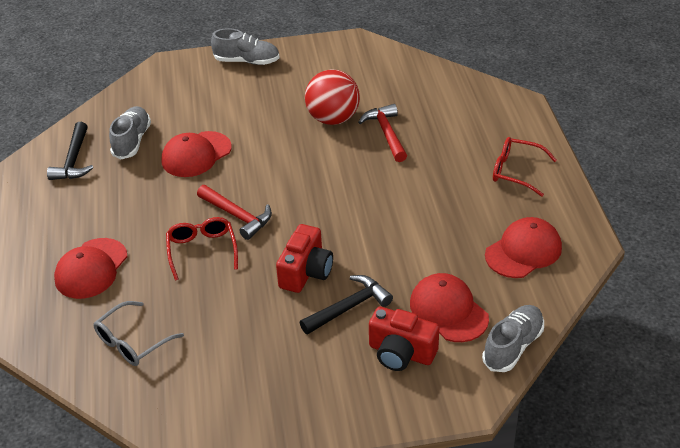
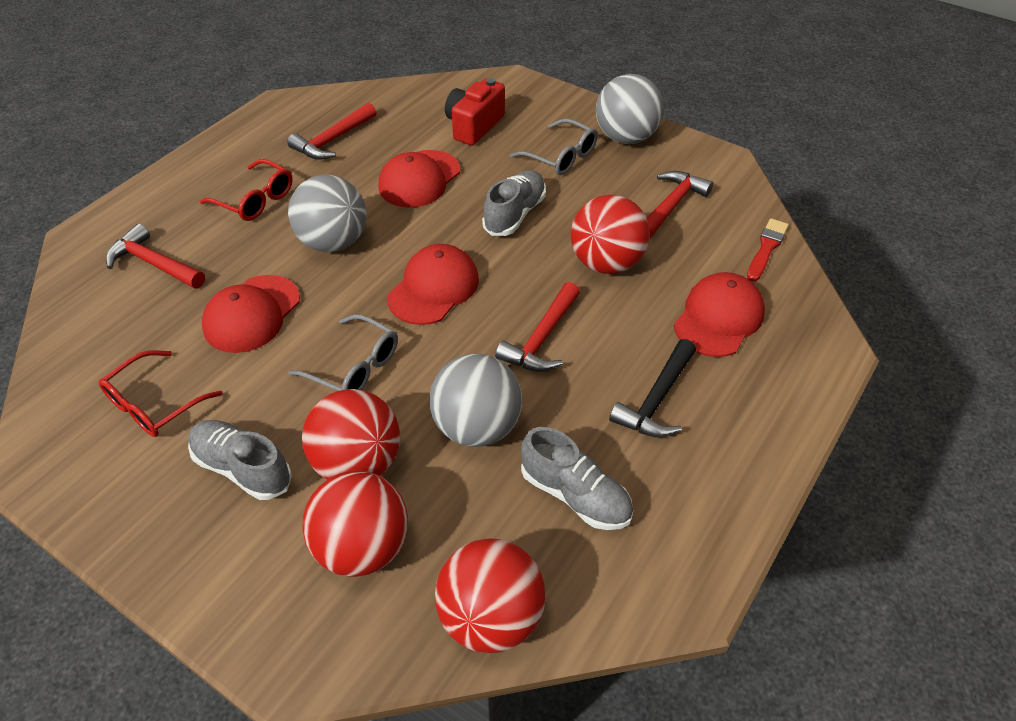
black hammer: [47,122,93,180] [300,275,393,334] = 2 -> [609,339,696,438] = 1
grey ball: none = 0 -> [288,175,366,252] [429,354,522,447] [596,74,664,144] = 3
grey glasses: [93,301,184,366] = 1 -> [288,314,398,391] [510,119,598,175] = 2
red ball: [305,69,360,125] = 1 -> [302,389,400,480] [302,471,408,577] [435,538,545,653] [571,195,650,274] = 4
red brush: none = 0 -> [747,219,789,281] = 1
red camera: [276,224,333,293] [369,306,439,371] = 2 -> [445,78,505,146] = 1
red hammer: [197,185,272,240] [358,104,407,162] = 2 -> [106,224,205,289] [287,103,376,160] [495,282,580,372] [647,171,713,239] = 4

